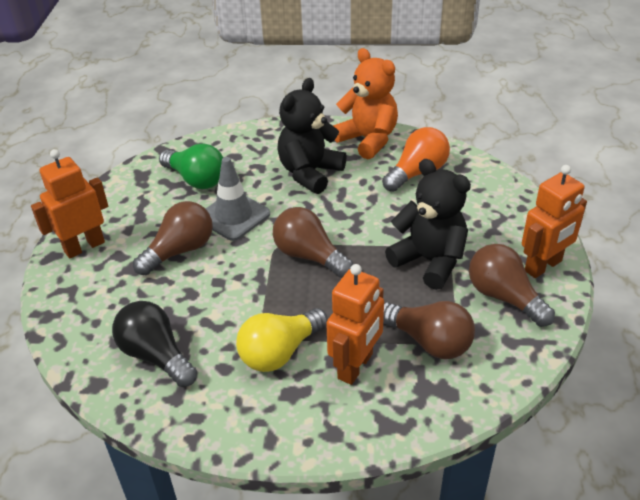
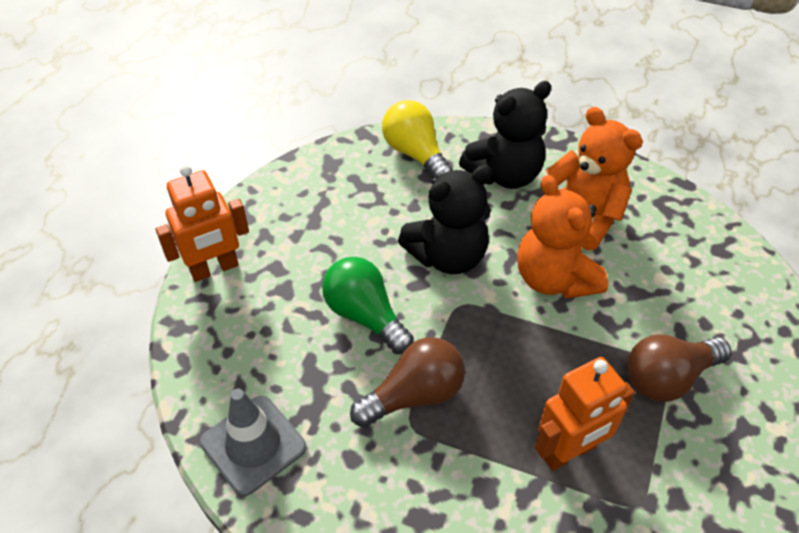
black light bulb: [112,301,197,387] = 1 -> none = 0
brown light bulb: [133,201,213,275] [273,207,353,278] [383,301,475,359] [469,244,555,327] = 4 -> [350,337,465,428] [627,334,731,402] = 2
orange light bulb: [382,127,450,192] = 1 -> none = 0
orange robot: [31,149,108,258] [326,264,384,385] [522,165,587,278] = 3 -> [156,165,249,282] [535,357,635,471] = 2
orange teddy bear: [333,48,398,159] = 1 -> [517,175,608,299] [536,107,643,250] = 2

